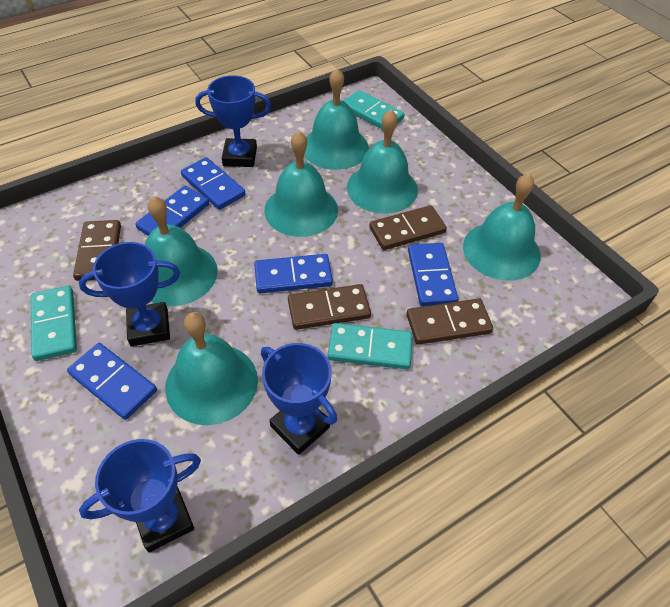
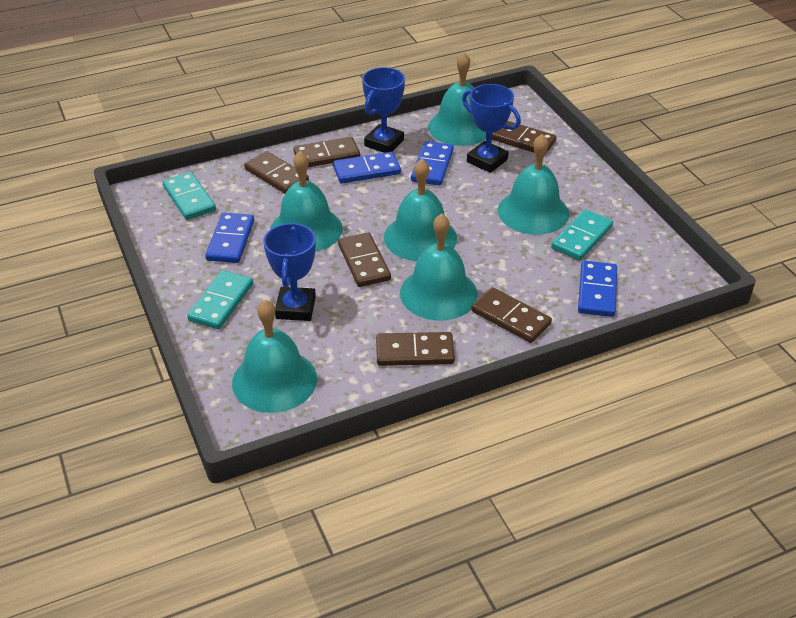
blue domino: [67,343,157,420] [135,186,209,236] [181,157,246,210] [254,254,333,293] [408,243,458,306] = 5 -> [205,213,254,263] [333,152,401,184] [411,141,454,185] [578,261,617,317] = 4
blue trophy: [79,242,180,346] [79,439,201,552] [195,75,271,167] [261,343,337,455] = 4 -> [263,222,316,321] [362,67,405,153] [462,84,521,173] = 3
brown domino: [73,220,121,281] [288,284,371,330] [369,205,447,250] [406,299,493,345] = 4 -> [244,151,309,194] [293,137,360,167] [338,233,391,287] [376,332,455,366] [471,287,552,343] [492,121,556,154] = 6

